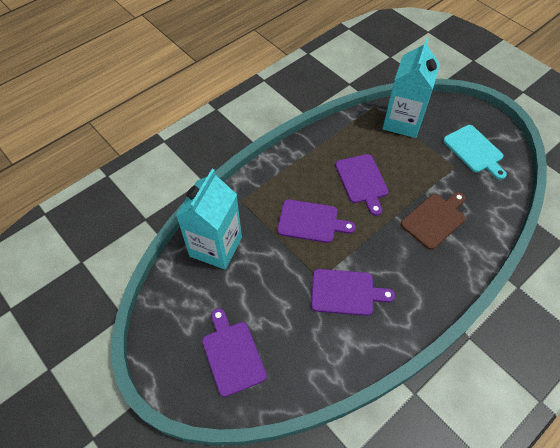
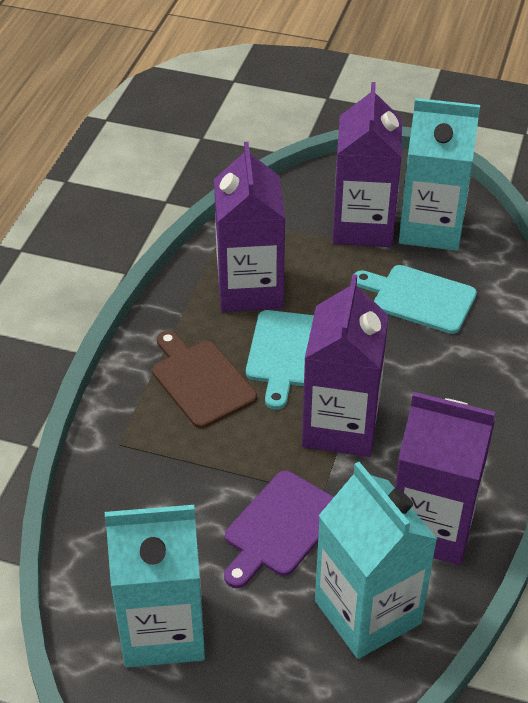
purple carton: none = 0 -> [214,142,285,312] [302,274,389,457] [332,82,402,247] [395,392,495,565] = 4
purple cutting board: [202,308,267,397] [277,199,356,243] [311,269,395,316] [335,154,389,216] = 4 -> [224,470,334,588] = 1
turquoise carton: [176,169,242,270] [382,38,440,138] = 2 -> [105,505,205,668] [315,462,437,659] [399,98,480,251] = 3
turquoise cutting board: [443,125,507,180] = 1 -> [246,310,314,410] [354,265,477,334] = 2

